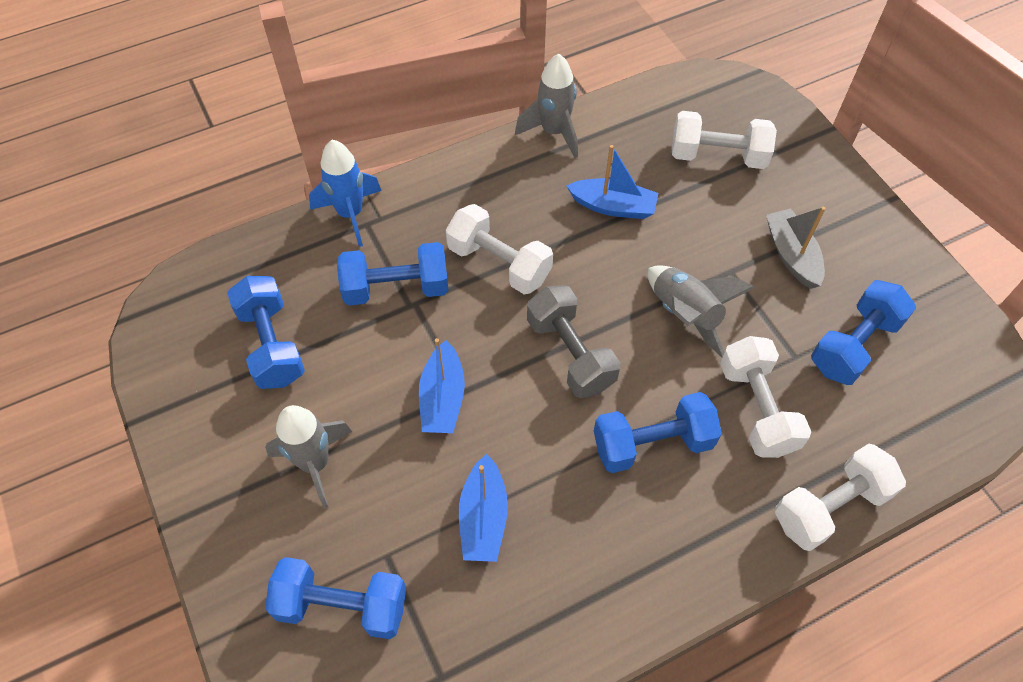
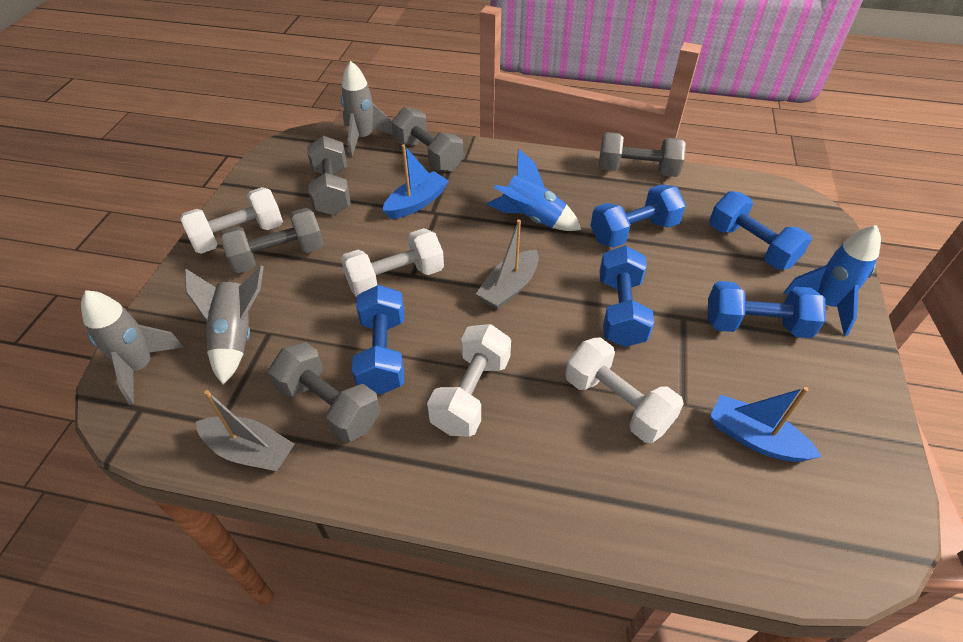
blue boat: [419,338,465,433] [459,454,508,562] [567,145,658,219] = 3 -> [383,144,449,219] [710,387,822,462] = 2
blue rocket: [309,140,382,247] = 1 -> [487,149,581,231] [784,225,881,336] = 2
grey boat: [766,207,826,289] = 1 -> [196,390,294,472] [476,219,539,310] = 2
grey dumbbell: [527,285,620,398] = 1 -> [220,208,324,273] [268,342,381,443] [307,136,351,215] [392,107,464,172] [599,132,686,177] = 5

